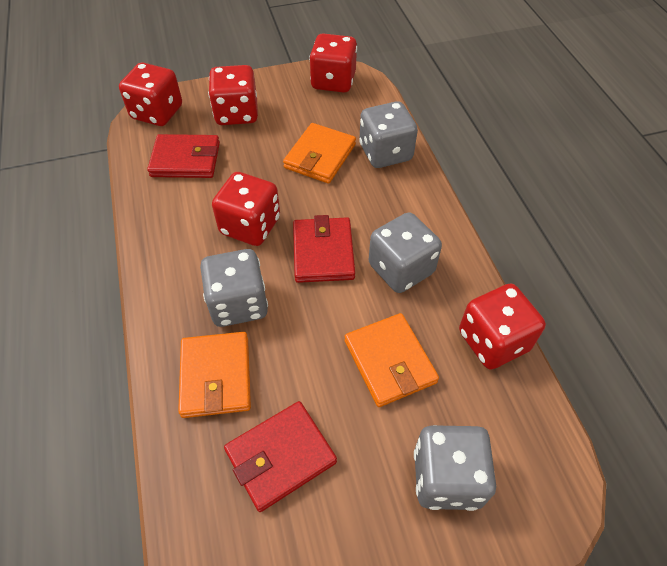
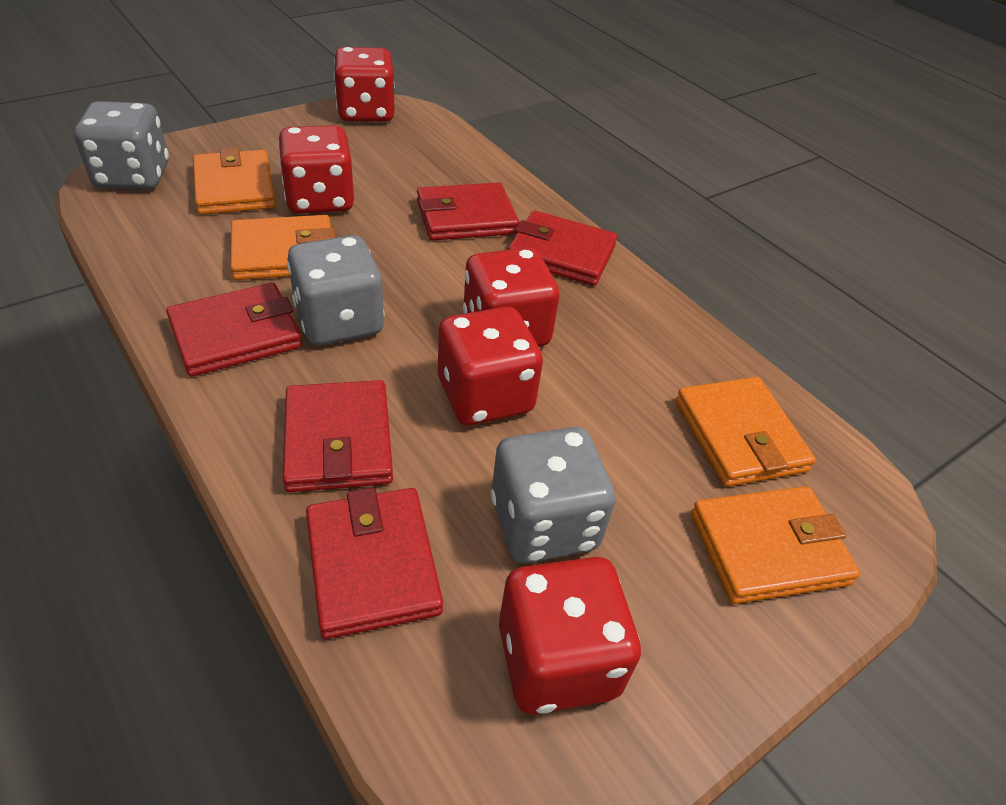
grey dice: [200,249,268,327] [359,101,418,168] [369,212,442,293] [414,425,496,511] = 4 -> [74,101,169,189] [287,235,385,345] [491,427,615,564] = 3
orange wallet: [178,332,251,418] [283,123,356,184] [344,313,439,407] = 3 -> [193,147,276,215] [230,215,336,280] [676,377,816,487] [691,486,860,604] = 4
red wallet: [147,134,220,178] [224,401,337,512] [293,215,355,283] = 3 -> [166,283,302,377] [283,380,393,492] [306,488,443,639] [417,182,519,241] [508,210,617,286] = 5

